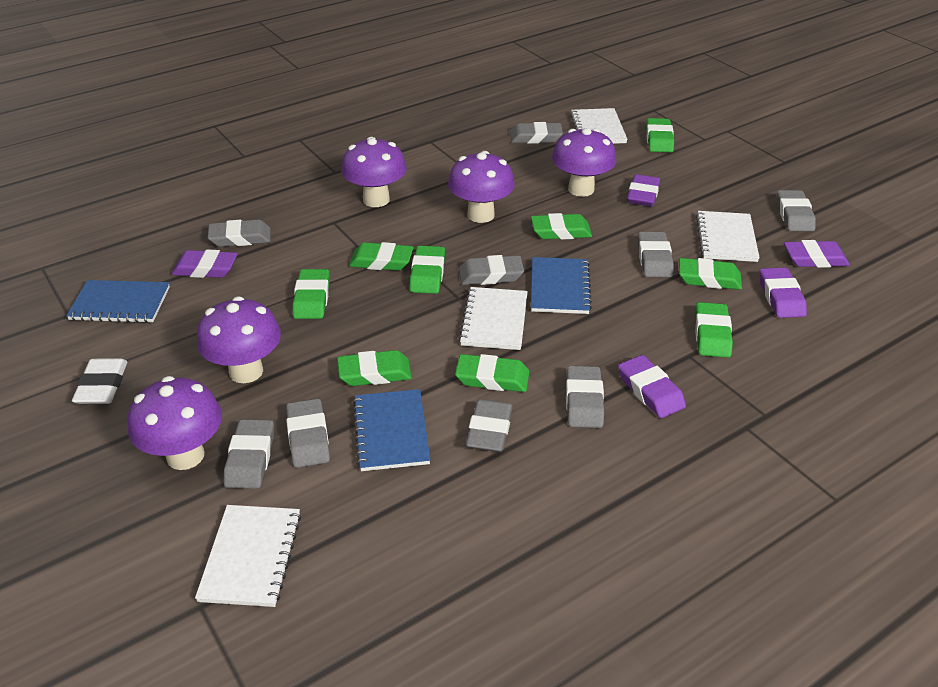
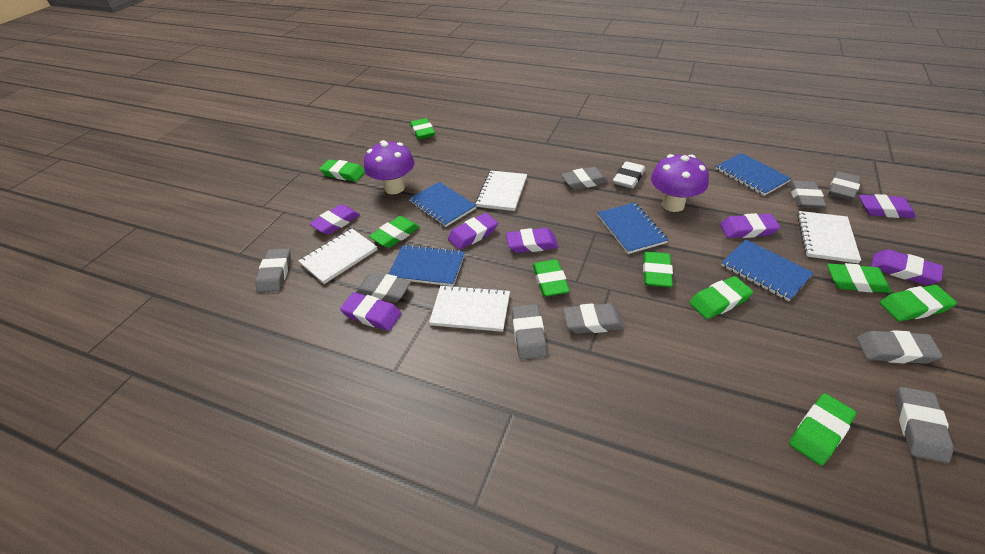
blue notebook: [66,280,170,323] [353,389,430,471] [531,257,592,314] = 3 -> [389,245,465,286] [409,182,477,227] [597,202,669,254] [716,153,791,196] [721,240,814,301] = 5
purple eraser: [171,249,238,278] [618,355,686,418] [627,174,660,207] [760,267,807,318] [784,240,849,268] = 5 -> [309,204,360,235] [340,292,402,331] [448,213,498,250] [506,228,558,253] [720,213,780,238] [859,194,916,218] [871,250,943,285] = 7
purple mushroom: [128,376,222,470] [197,296,281,383] [341,137,407,207] [448,151,515,223] [552,128,616,197] = 5 -> [364,140,415,194] [651,154,709,212] = 2

